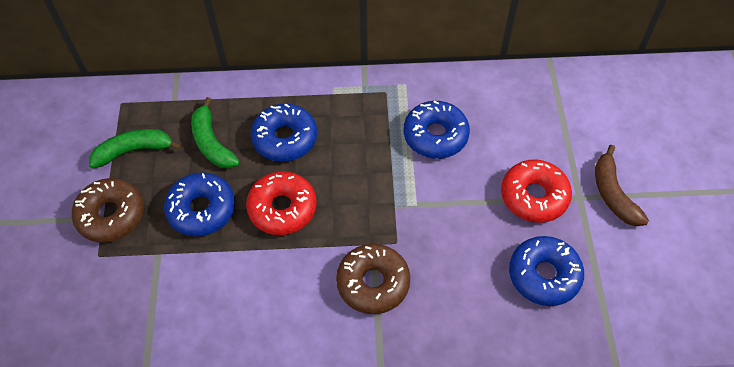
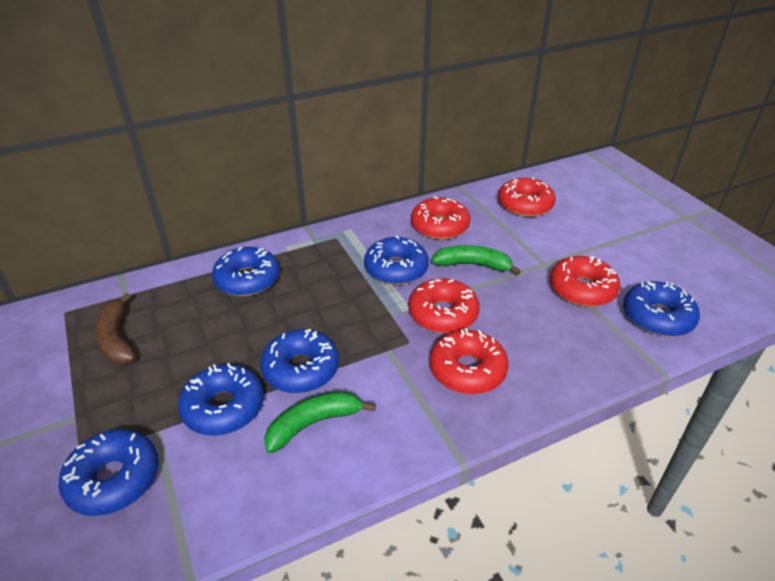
blue donut: [164,172,235,237] [251,104,317,162] [403,101,470,159] [509,236,584,306] = 4 -> [58,429,159,516] [178,363,264,436] [212,247,280,296] [260,329,339,393] [364,236,429,285] [623,281,700,337] = 6
brown donut: [72,178,144,242] [336,244,410,314] = 2 -> none = 0
red donut: [246,171,317,235] [501,159,572,223] = 2 -> [409,278,480,333] [411,196,470,240] [430,328,508,394] [498,177,556,217] [550,256,620,307] = 5

